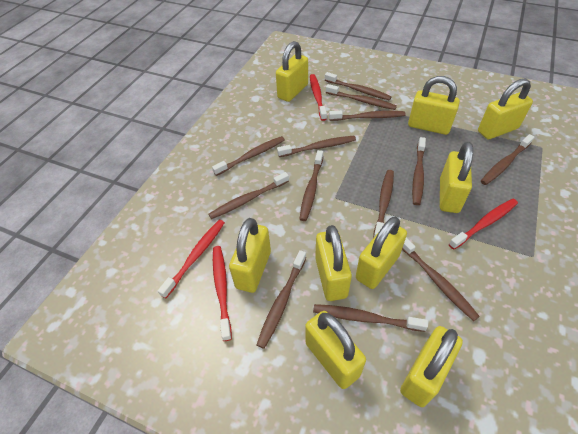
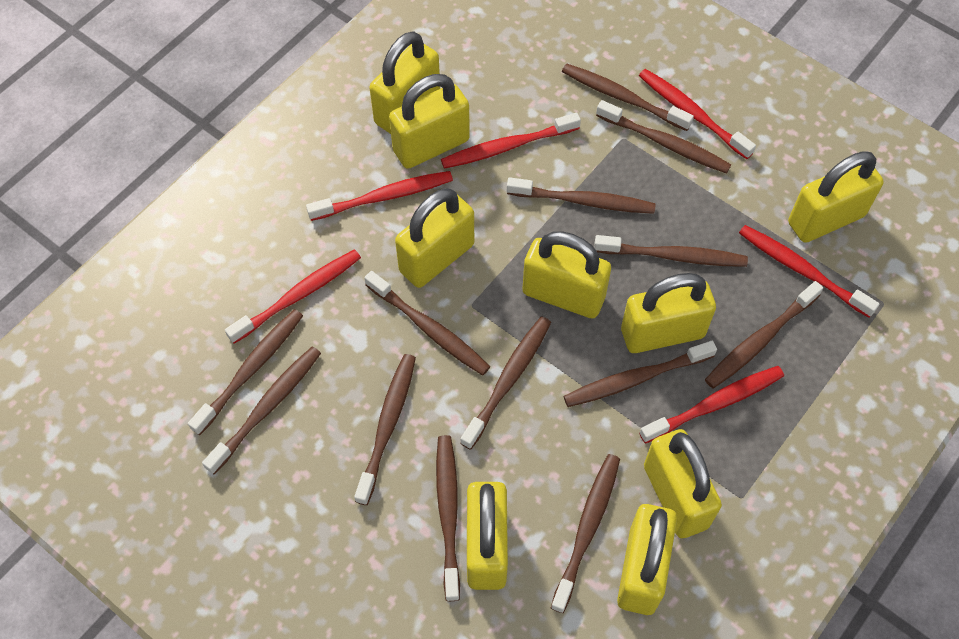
red toothbrush: [158,220,225,298] [213,246,232,341] [310,74,327,121] [449,199,518,250] = 4 -> [225,249,361,344] [306,171,453,221] [441,113,581,169] [639,69,756,159] [639,366,784,444] [739,225,879,318] = 6

